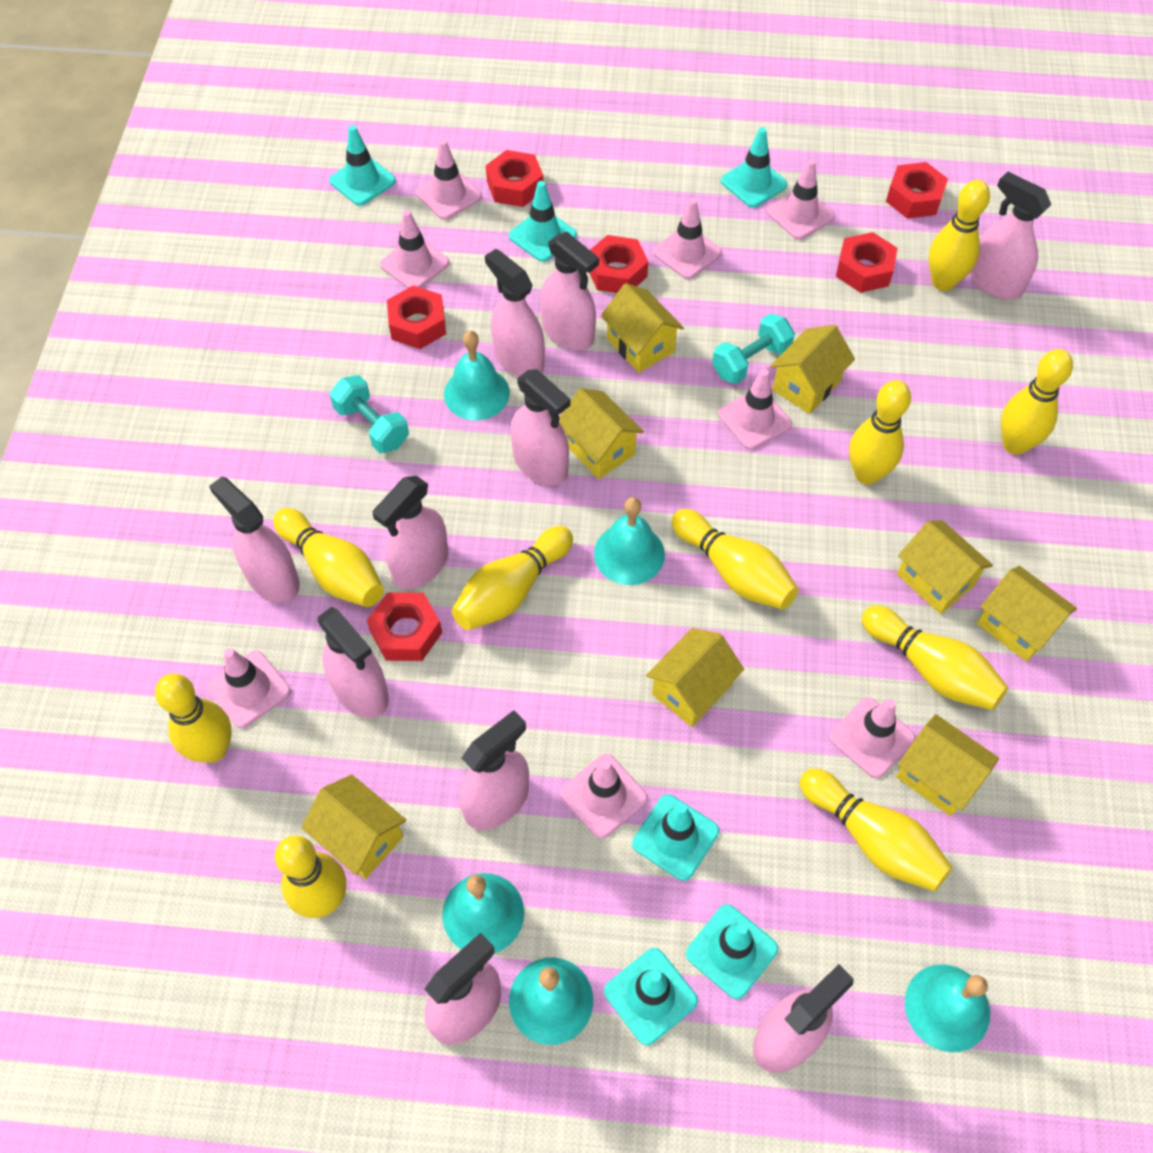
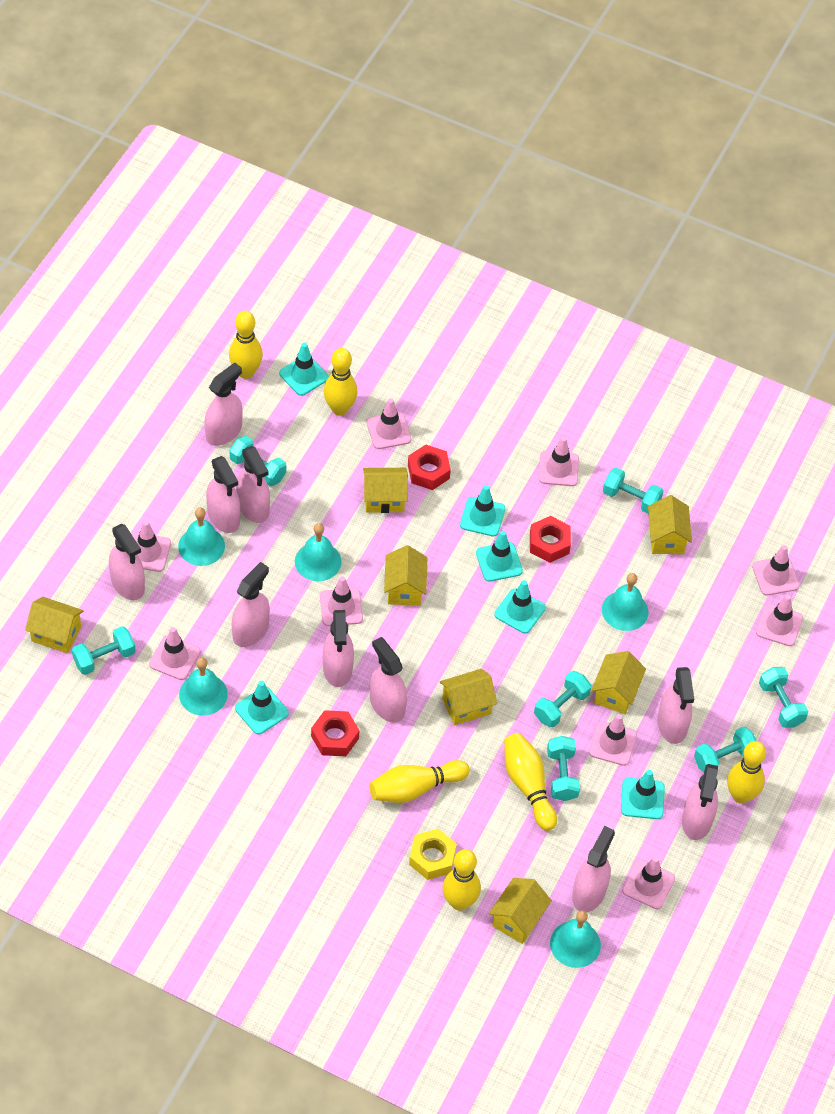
pink traffic cone: [207,648,291,728] [380,210,449,288] [416,139,482,220] [560,754,648,838] [653,198,722,279] [718,369,792,450] [767,159,835,240] [829,697,915,778] = 8 -> [132,521,171,572] [149,627,200,680] [320,576,363,626] [367,398,411,449] [539,437,579,486] [589,714,637,766] [622,856,675,909] [752,545,800,595] [756,595,803,646] = 9
red nut: [367,592,442,661] [387,285,446,349] [486,150,543,207] [590,235,648,293] [836,232,898,293] [886,162,948,219] = 6 -> [311,710,360,756] [408,444,451,490] [530,516,571,563] = 3
turquoise dumbbell: [330,375,409,453] [712,313,795,384] = 2 -> [72,626,136,675] [230,436,286,486] [534,671,591,727] [547,736,580,801] [603,468,663,514] [694,726,756,773] [759,667,808,728] = 7
yellow bowling pin: [155,673,232,763] [273,508,384,607] [275,835,346,918] [452,526,573,630] [671,509,798,609] [800,768,952,892] [849,380,911,484] [861,605,1008,710] [928,180,990,291] [1001,349,1073,455] = 10 -> [229,311,263,379] [324,348,358,416] [370,760,470,803] [442,849,481,911] [504,733,557,831] [727,741,766,804] = 6
yellow house: [301,774,406,879] [559,388,644,479] [601,283,684,373] [646,628,744,727] [770,325,855,414] [896,714,999,816] [897,520,993,614] [977,566,1077,662] = 8 -> [25,597,84,654] [363,468,408,513] [384,545,427,606] [440,669,497,725] [489,878,552,944] [592,651,646,714] [648,495,692,554] = 7
yellow nut: none = 0 -> [409,829,457,880] = 1

